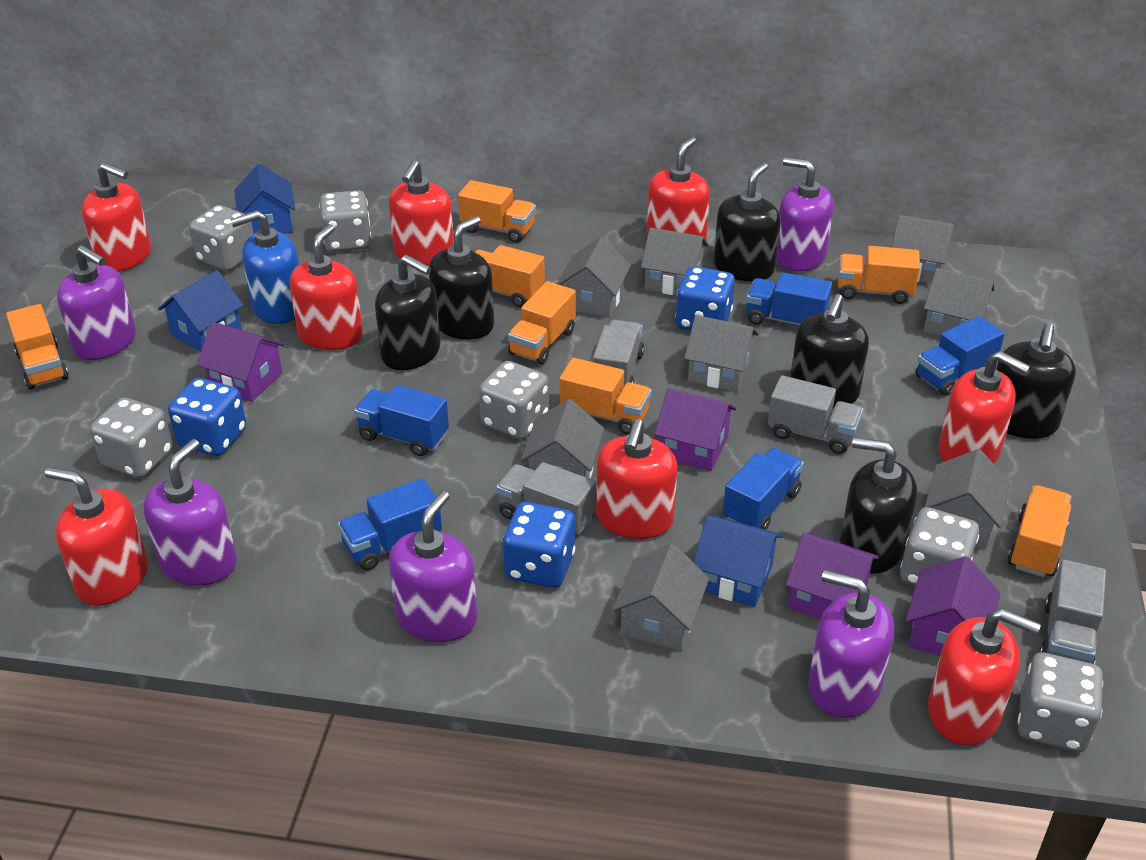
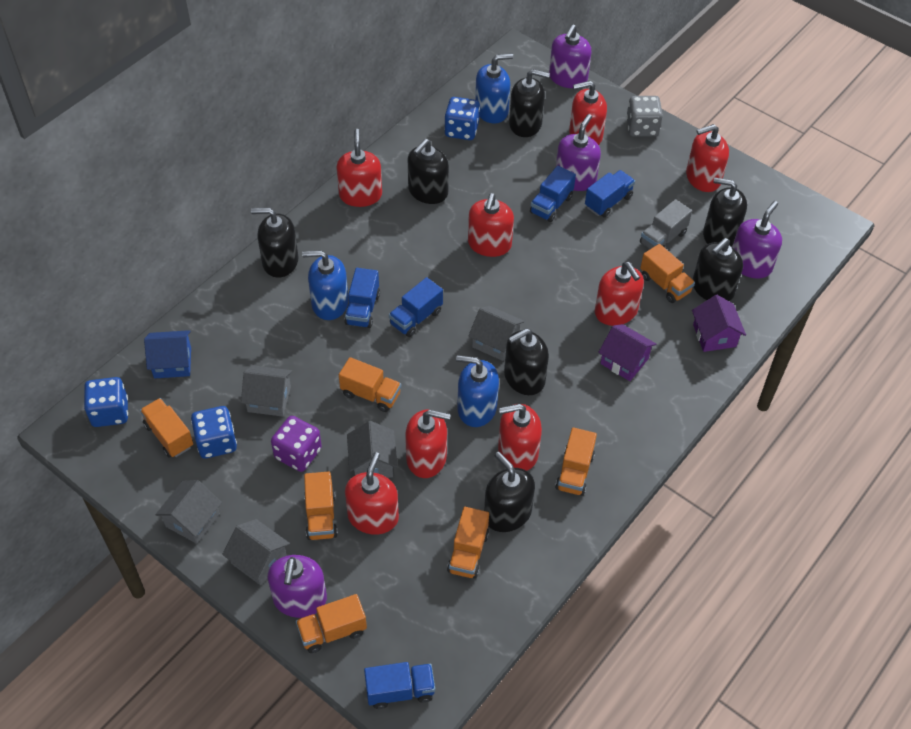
black soap dispenser: [375,255,441,370] [429,216,494,340] [714,163,781,281] [790,294,869,408] [840,437,917,573] [996,323,1076,439] = 6 -> [251,208,298,278] [408,139,449,204] [484,452,535,532] [504,328,549,395] [509,69,550,137] [693,238,743,301] [703,177,747,246] = 7
blue house: [158,270,244,352] [234,164,295,234] [694,515,782,607] = 3 -> [144,330,191,378] = 1
blue soap dispenser: [230,210,299,324] = 1 -> [302,250,348,320] [456,355,499,427] [475,53,513,124] = 3
grey dice: [90,398,173,478] [189,205,253,271] [319,190,371,252] [479,361,549,440] [900,507,979,586] [1018,652,1103,752] = 6 -> [626,96,663,137] = 1
grey house: [521,399,604,479] [557,237,631,318] [612,543,709,651] [641,228,708,295] [684,315,759,392] [891,215,954,284] [924,268,994,336] [925,449,1010,549] = 8 -> [155,480,222,544] [222,519,290,585] [241,365,292,417] [347,421,398,478] [469,306,524,361] = 5
grey truck: [496,462,596,535] [593,320,644,386] [768,375,863,454] [1039,560,1106,664] = 4 -> [640,199,692,249] = 1
purple dice: none = 0 -> [271,416,322,472] = 1
purple house: [196,322,285,402] [654,388,736,471] [786,533,879,619] [906,556,1000,656] = 4 -> [598,324,656,381] [692,295,746,352] = 2
purple soap dispenser: [57,245,136,360] [144,439,237,586] [389,491,477,642] [776,157,834,272] [808,570,894,718] = 5 -> [268,555,327,618] [549,24,592,88] [556,114,601,191] [732,201,782,279] = 4

